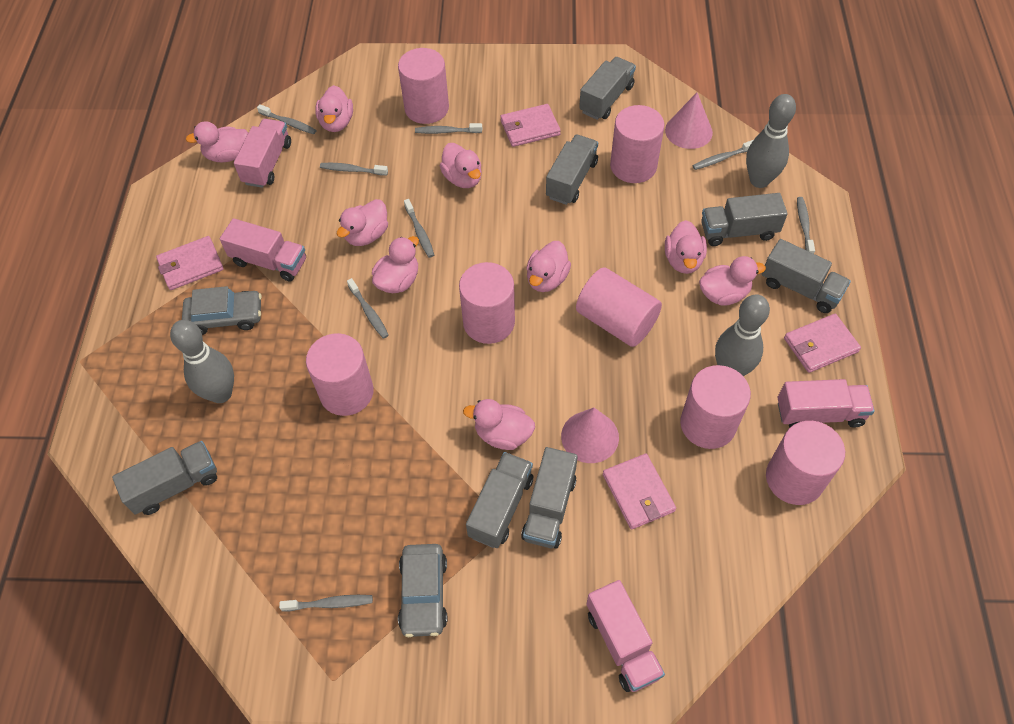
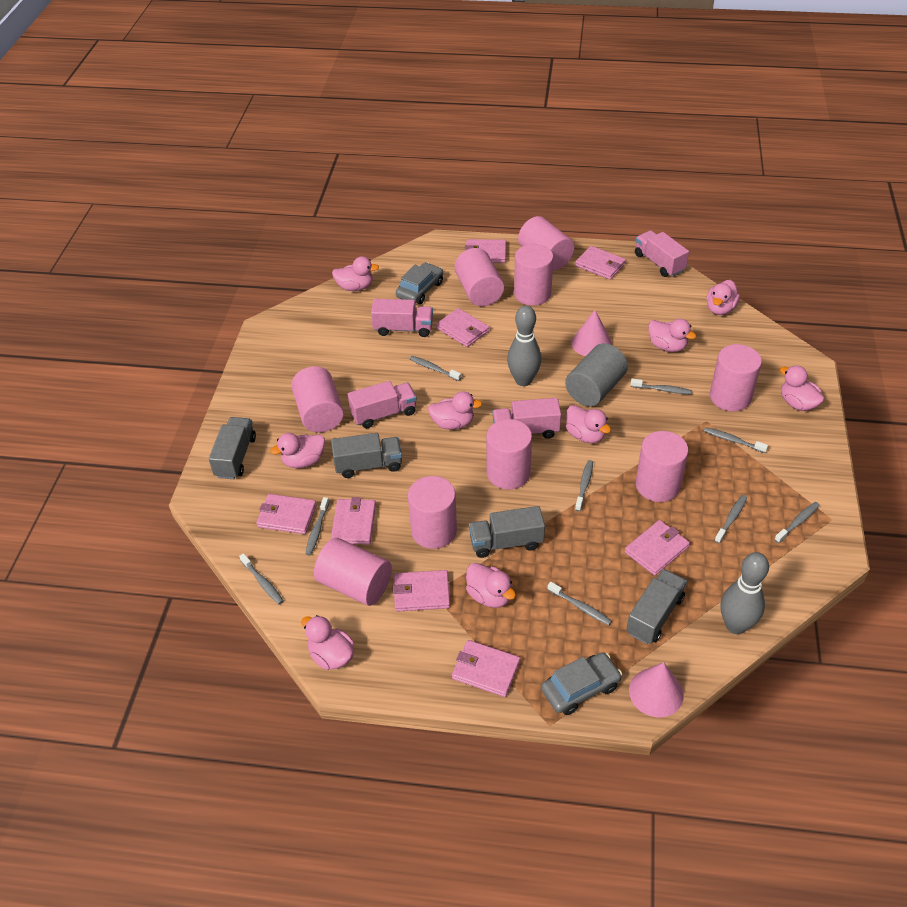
grey bowling pin: [170,320,234,403] [715,294,770,376] [746,94,796,188] = 3 -> [507,306,542,386] [720,552,769,634] = 2
grey cylinder: none = 0 -> [565,343,628,407] = 1
grey toothbrush: [257,104,316,134] [279,595,373,611] [320,163,388,176] [347,278,389,339] [404,199,434,258] [415,123,482,134] [692,140,753,170] [797,197,815,254] = 8 -> [239,553,284,604] [305,497,329,555] [410,356,461,381] [547,582,612,625] [575,460,593,511] [631,379,692,395] [704,427,768,453] [714,495,747,544] [774,502,820,543] = 9
grey truck: [112,441,217,515] [466,452,533,548] [521,447,578,548] [546,135,598,205] [579,57,636,120] [701,193,788,246] [762,239,851,313] = 7 -> [209,417,256,479] [331,433,402,478] [469,506,545,558] [626,569,687,644] = 4
pink cylinder: [306,333,374,416] [398,48,449,124] [459,262,515,344] [576,267,662,347] [610,105,664,183] [680,365,751,449] [766,421,845,505] = 7 -> [291,366,344,433] [314,538,392,606] [408,476,457,549] [455,248,504,306] [486,419,532,489] [514,244,553,305] [518,216,574,271] [636,431,688,502] [710,344,762,411] = 9
pink wallet: [156,236,224,290] [500,104,561,147] [603,454,676,530] [784,314,861,373] = 4 -> [256,494,317,534] [331,497,376,545] [393,570,450,612] [436,308,489,347] [452,640,520,697] [465,239,506,263] [575,246,626,280] [625,520,690,576] = 8

